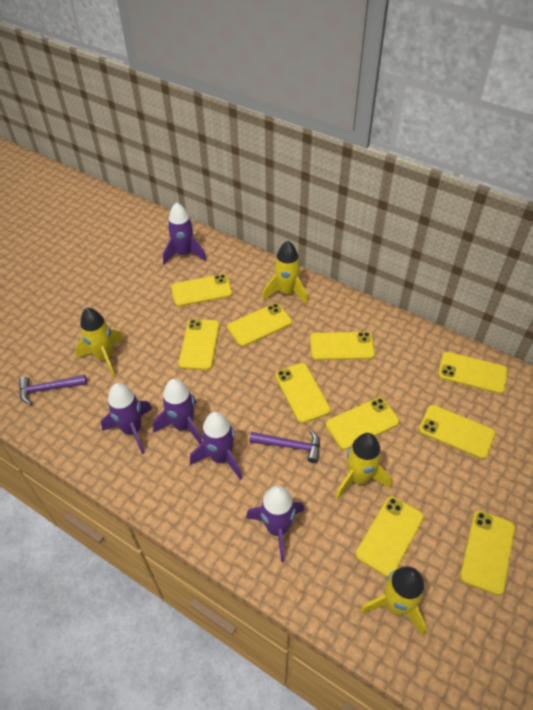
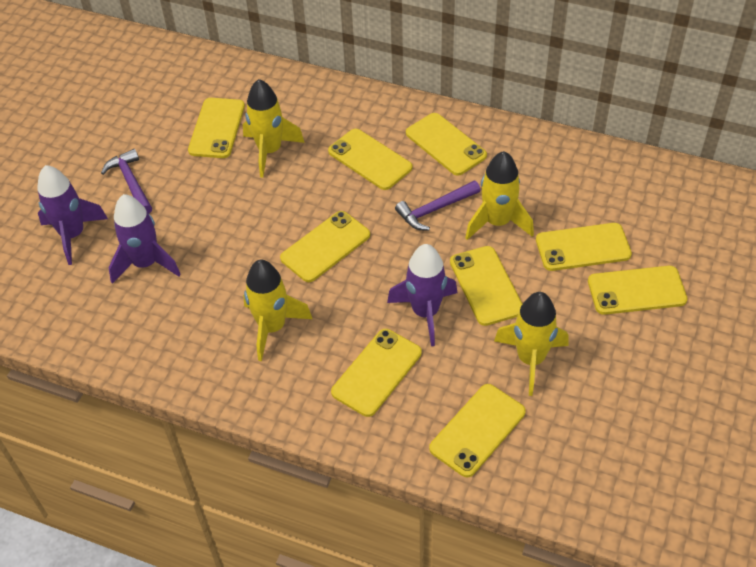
purple rocket: [101,383,152,454] [153,379,202,444] [163,202,206,265] [190,412,242,480] [246,486,304,562] = 5 -> [37,165,108,265] [108,194,181,284] [387,244,458,346] = 3
yellow phone: [171,274,232,307] [179,319,220,370] [227,303,292,347] [275,363,331,423] [310,332,375,360] [326,397,399,450] [356,496,424,577] [419,405,495,459] [438,352,508,394] [460,510,515,595] = 10 -> [188,98,245,158] [280,211,370,282] [328,129,412,190] [331,329,422,417] [406,113,487,176] [429,384,526,477] [450,246,522,326] [536,223,632,271] [588,266,687,315] = 9

